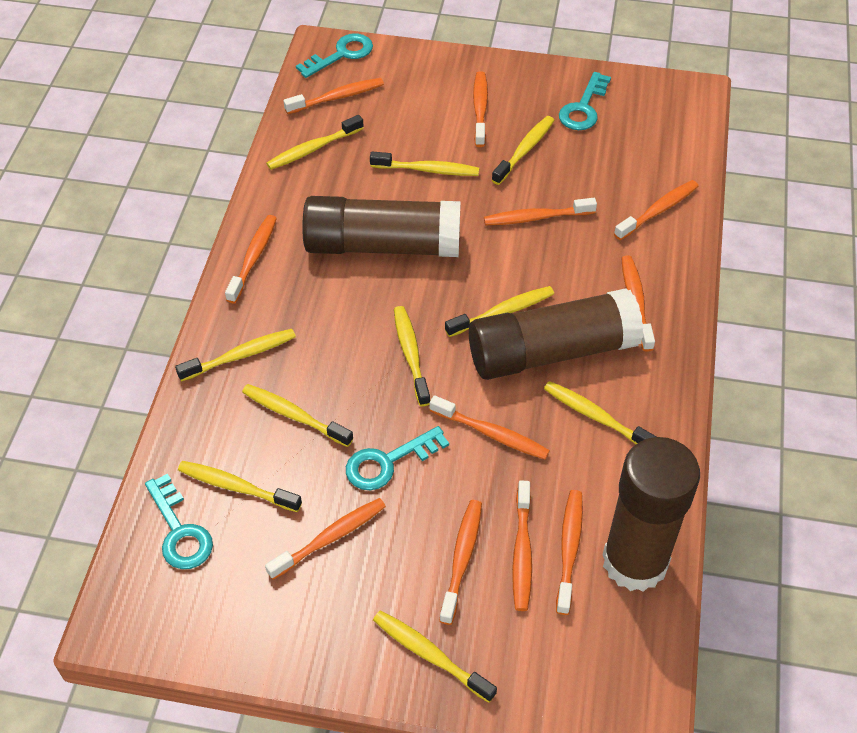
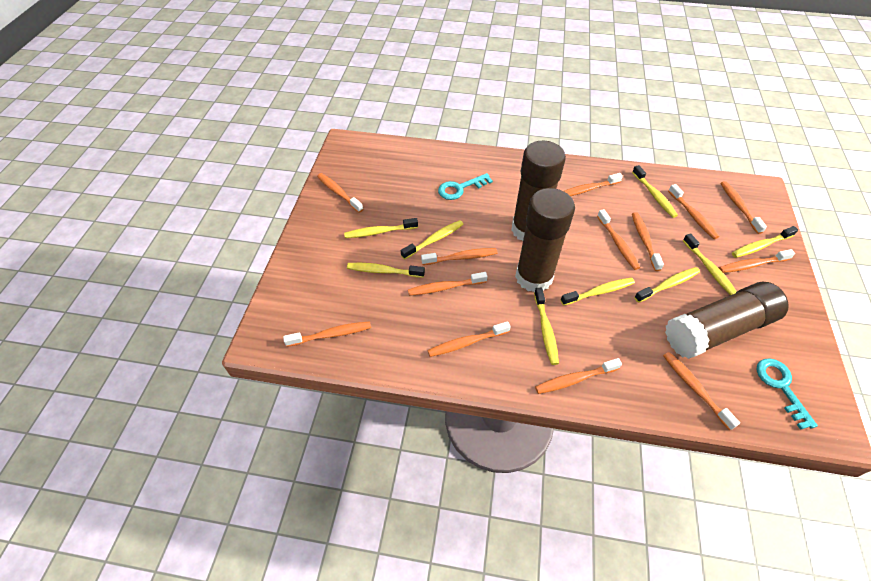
orange toothbrush: [225,215,277,303] [265,498,386,580] [283,78,384,114] [429,395,550,459] [439,500,482,625] [473,71,488,147] [484,198,597,225] [512,480,532,611] [556,490,583,615] [614,180,698,240] [621,255,655,352] = 11 -> [283,321,371,347] [317,173,363,213] [408,272,487,296] [421,248,497,265] [427,321,511,357] [535,358,622,394] [564,173,623,196] [597,209,640,270] [632,212,664,271] [663,352,740,430] [668,184,719,239] [719,249,795,273] [721,181,767,234] = 13
turquoise key: [145,474,213,569] [296,33,373,78] [346,426,449,490] [559,72,611,130] = 4 -> [438,173,493,200] [757,358,818,430] = 2
yellow toothbrush: [175,329,296,381] [178,461,302,512] [242,384,353,447] [266,115,364,170] [370,152,479,176] [373,611,497,703] [394,306,430,406] [445,286,554,337] [492,116,554,185] [544,381,656,444] = 10 -> [344,218,418,238] [347,263,425,278] [401,220,464,260] [534,288,559,365] [561,278,635,306] [632,165,678,218] [634,267,700,303] [683,233,737,295] [732,226,798,258] = 9

